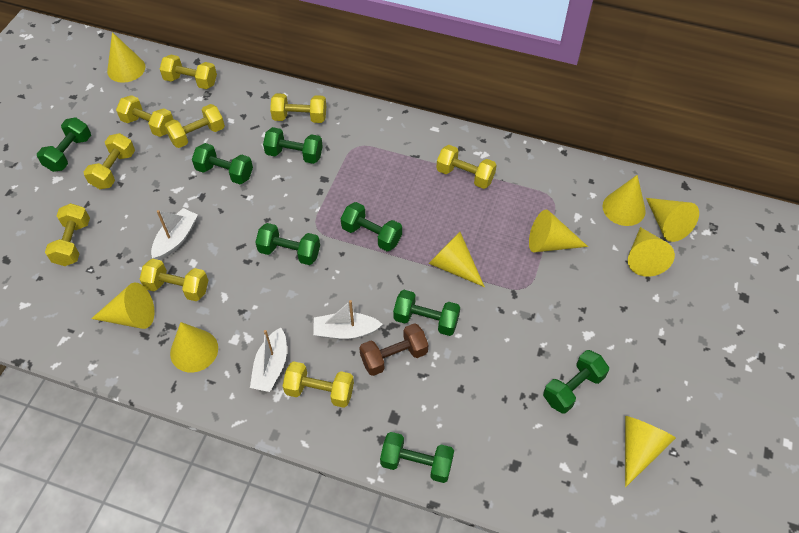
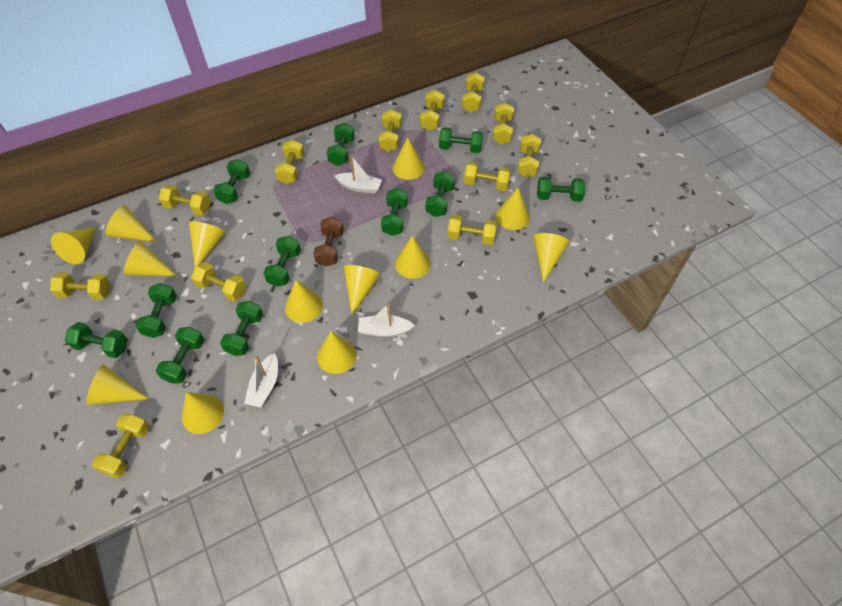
green dumbbell: [37,117,91,172] [192,143,253,184] [255,223,320,265] [263,127,323,164] [341,202,402,251] [380,432,454,483] [393,290,460,336] [543,350,609,414] = 8 -> [65,322,128,358] [135,283,177,338] [156,327,204,384] [213,159,250,204] [220,301,263,356] [263,236,301,287] [327,122,355,166] [381,188,408,236] [426,171,455,217] [439,128,483,153] [537,177,585,202] = 11
yellow cone: [91,282,154,329] [107,32,145,83] [170,322,218,372] [429,232,485,287] [529,210,588,252] [603,175,646,226] [625,416,676,487] [628,227,675,277] [646,198,699,242] = 9 -> [51,227,97,264] [86,364,149,405] [106,205,157,242] [124,241,178,277] [182,392,224,434] [189,221,225,267] [285,280,323,323] [317,332,357,374] [344,265,380,315] [392,137,425,180] [395,236,431,279] [496,187,530,230] [533,233,570,283] = 13
yellow dumbbell: [45,203,90,266] [84,133,135,189] [116,95,174,137] [139,258,208,301] [160,55,217,89] [165,104,225,148] [270,93,326,123] [283,361,354,408] [436,145,496,189] = 9 -> [50,272,110,300] [92,414,150,478] [158,185,211,216] [191,262,246,301] [274,139,304,184] [378,109,402,152] [420,90,445,131] [447,215,497,245] [462,72,485,112] [464,162,511,191] [493,102,514,144] [517,134,541,178] = 12

